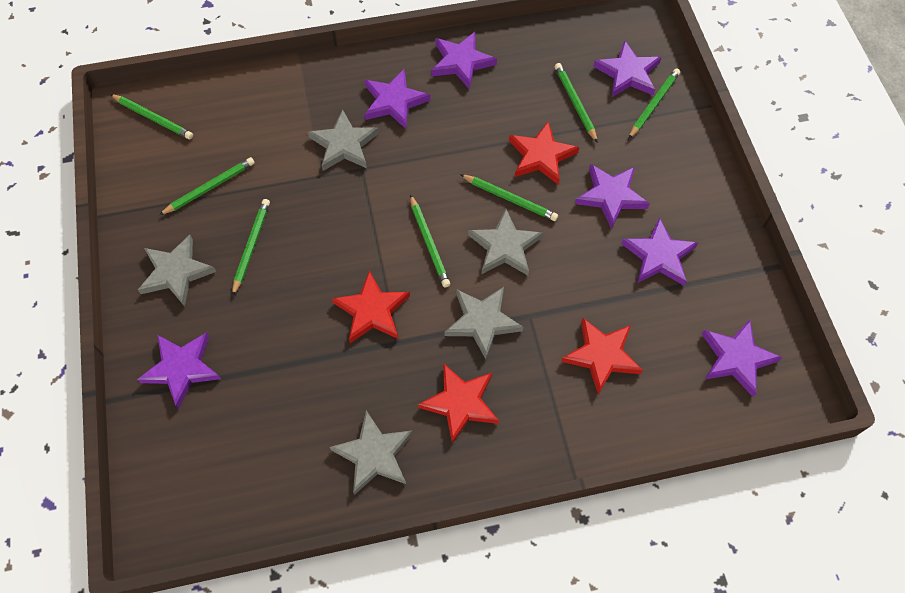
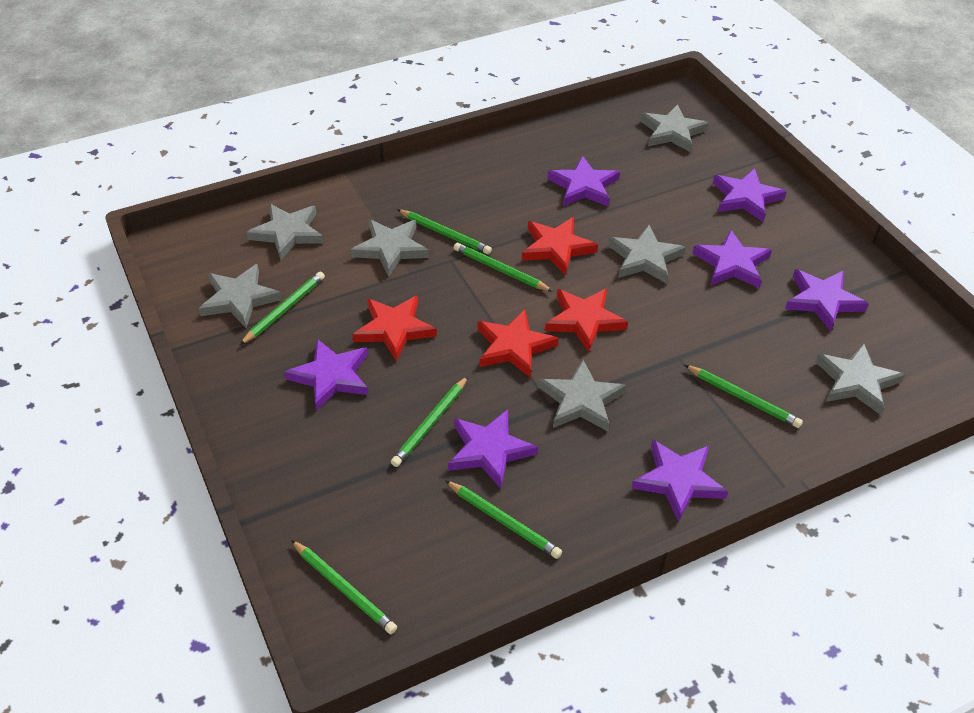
grey star: [138,235,216,307] [308,109,379,171] [330,411,413,495] [444,287,523,359] [468,209,543,275] = 5 -> [199,264,282,328] [246,204,324,260] [351,220,429,277] [538,360,626,431] [608,225,686,284] [640,104,709,152] [815,343,905,415] = 7

